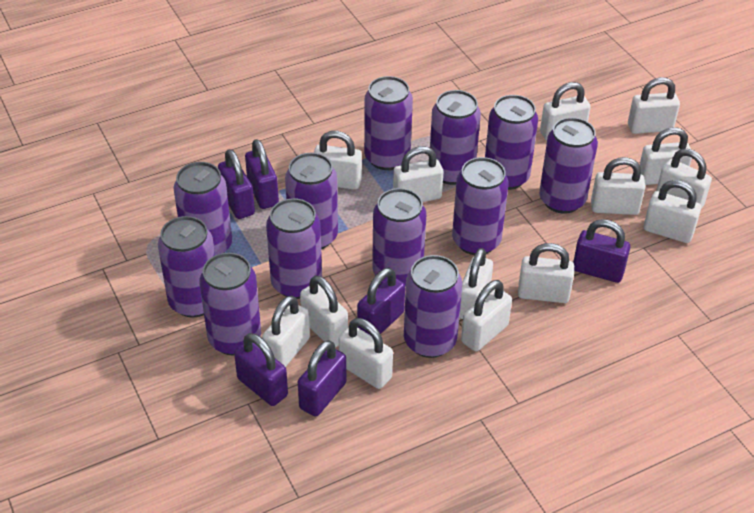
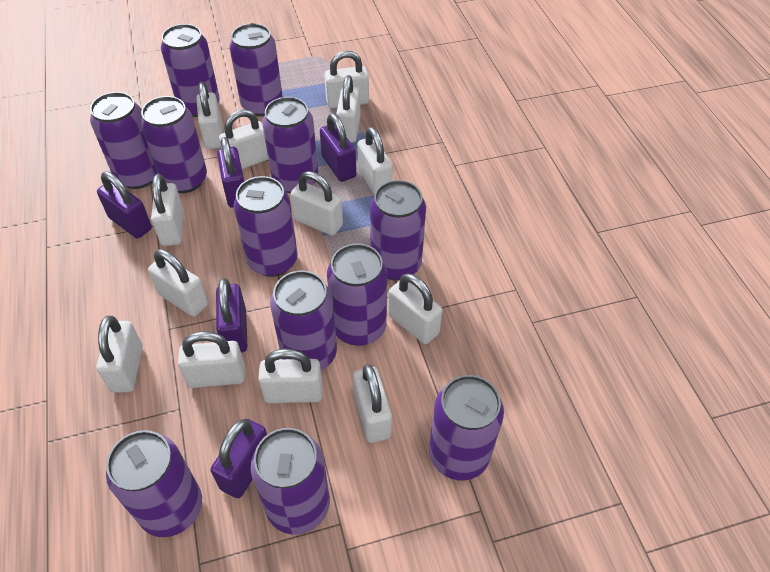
purple padlock: [218,149,255,219] [234,333,288,406] [245,139,279,209] [298,340,347,417] [357,268,405,335] [573,219,630,283] = 6 -> [97,171,152,238] [211,419,267,498] [216,278,247,353] [217,137,244,208] [320,113,356,182] = 5
white padlock: [262,296,310,367] [300,275,348,347] [314,131,362,190] [339,318,393,389] [393,146,443,202] [459,248,493,319] [461,280,512,352] [518,243,574,303] [540,82,591,141] [591,157,645,215] [628,77,680,134] [639,127,692,185] [644,180,701,243] [656,149,712,209] = 14 -> [97,316,143,393] [148,249,208,317] [151,174,184,246] [178,331,245,388] [196,81,223,149] [219,109,268,169] [258,349,323,403] [291,171,343,236] [324,51,369,108] [336,75,361,143] [353,364,392,443] [357,127,393,195] [388,273,442,344] = 13

